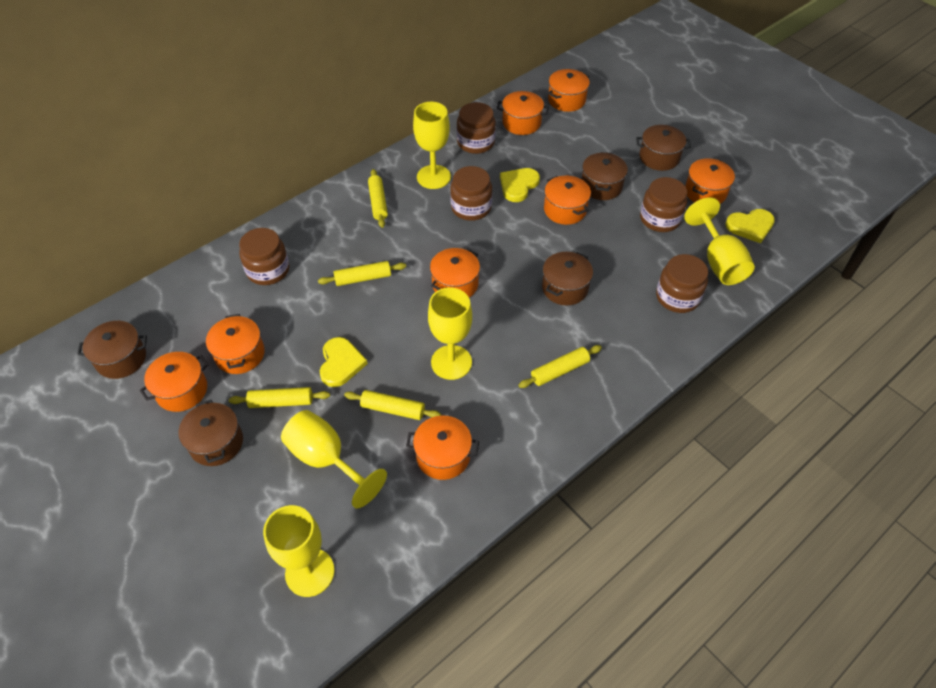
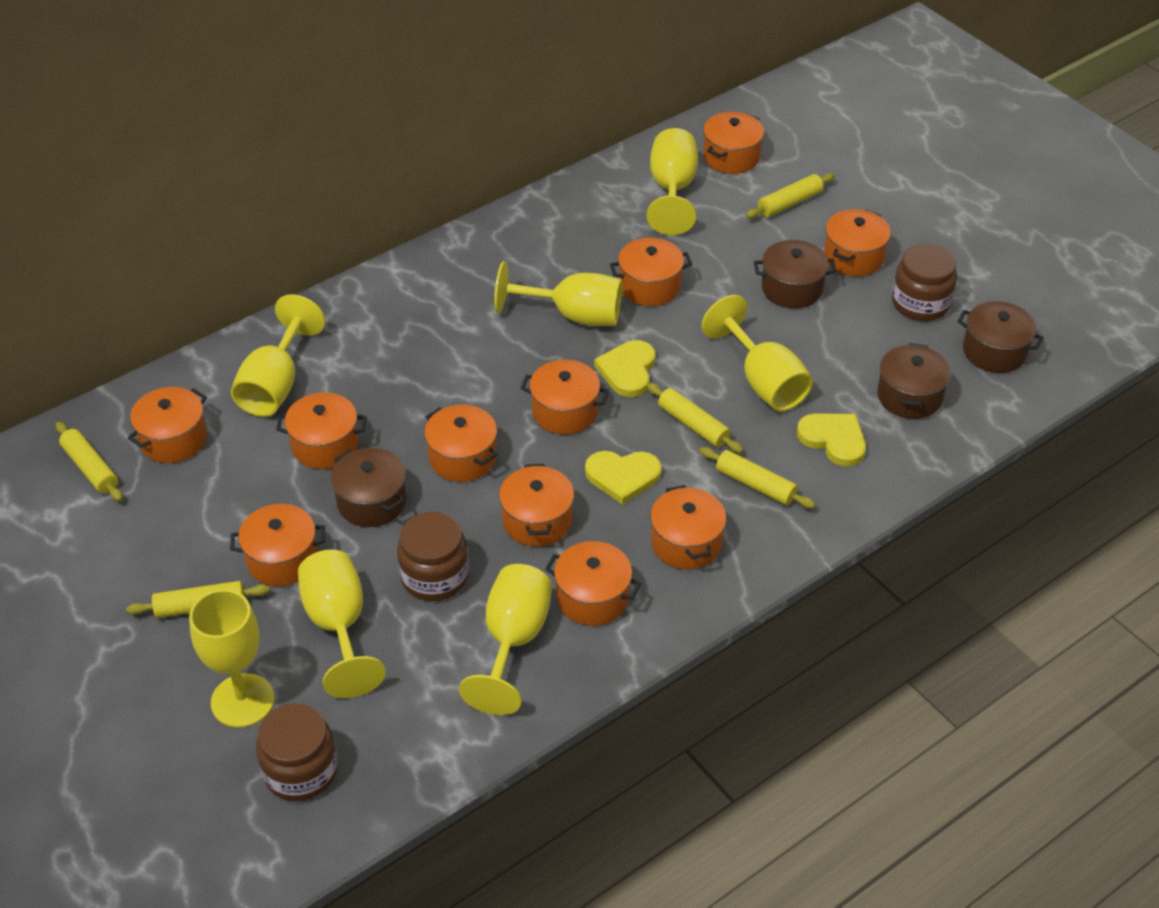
brown jar: [239,228,289,285] [450,166,492,221] [457,102,496,154] [640,177,687,232] [656,254,708,313] = 5 -> [256,703,338,801] [397,512,469,601] [892,243,957,321] = 3
brown pot: [77,321,147,379] [178,400,243,466] [542,252,593,305] [582,152,628,200] [636,125,691,171] = 5 -> [331,448,406,527] [754,240,836,308] [877,343,951,419] [957,301,1044,373] = 4
orange pot: [140,352,209,412] [206,314,265,374] [406,416,479,480] [430,248,480,298] [497,91,549,135] [544,176,591,225] [548,69,590,112] [685,158,735,204] = 8 -> [128,387,207,463] [230,504,325,586] [276,392,367,469] [424,405,498,482] [499,464,574,547] [521,360,609,435] [545,541,641,626] [610,238,692,306] [650,485,726,570] [703,112,764,174] [824,209,891,276] = 11
yellow goblet: [263,505,335,597] [281,410,387,509] [413,102,451,189] [428,287,472,380] [684,197,755,285] = 5 -> [189,589,274,728] [231,295,325,417] [298,550,386,698] [459,564,552,715] [494,261,622,326] [647,128,698,235] [702,295,813,412] = 7

